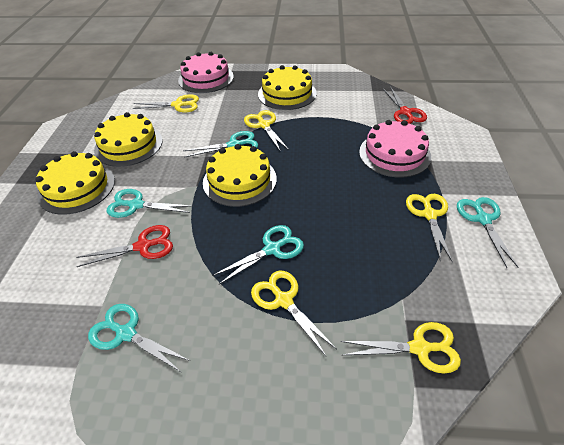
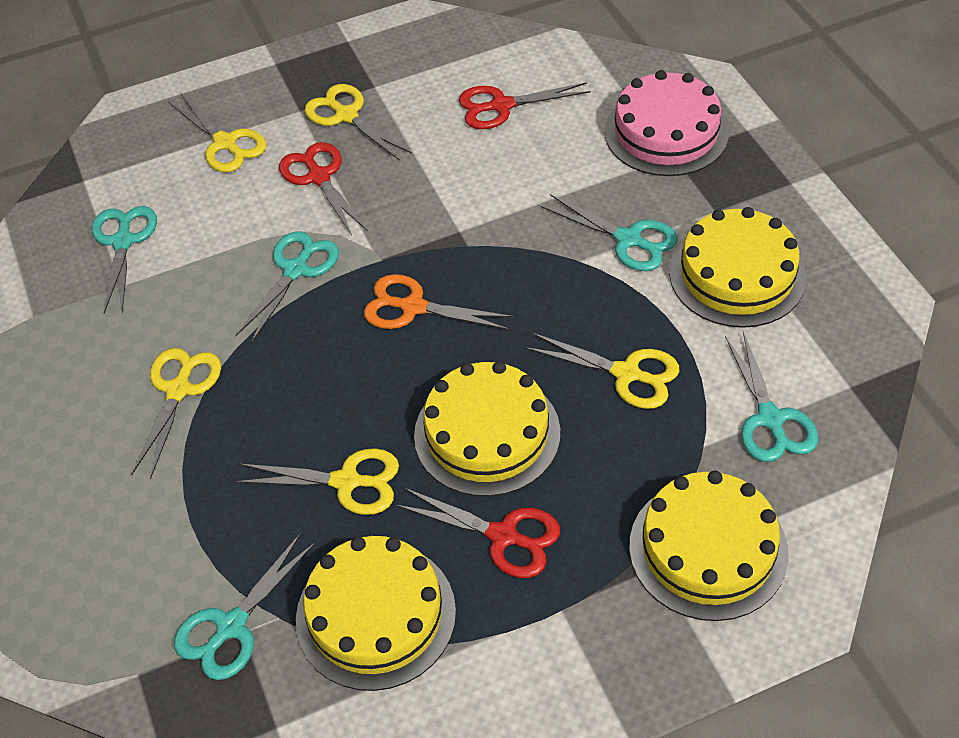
orange scissors: none = 0 -> [364,274,514,330] = 1
pink cake: [178,52,234,93] [359,120,431,177] = 2 -> [605,70,729,176] = 1
red scissors: [76,225,173,267] [383,87,427,124] = 2 -> [279,142,368,236] [395,488,560,578] [459,82,591,129] = 3

